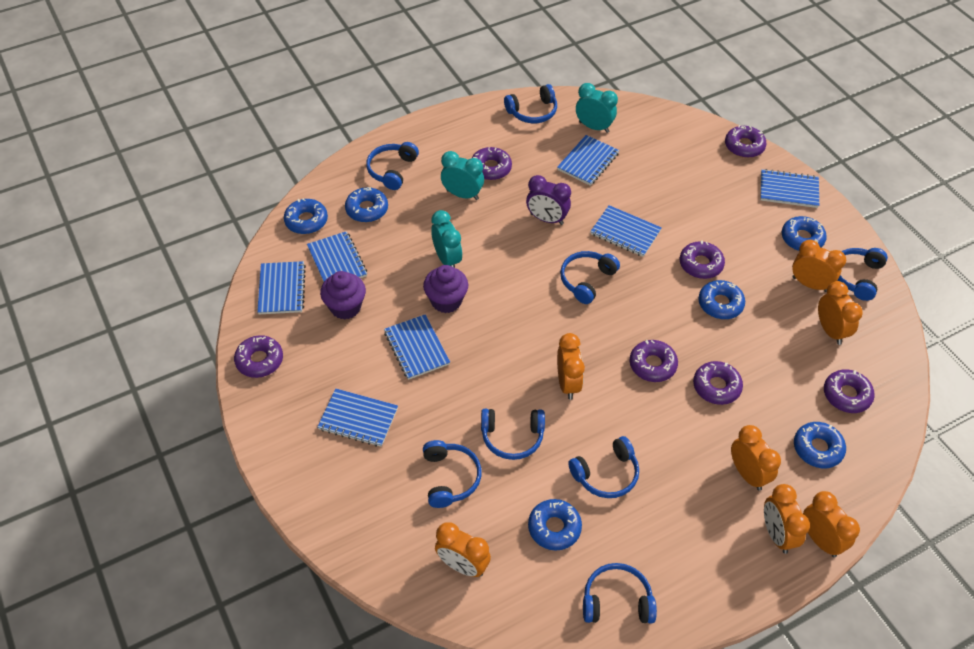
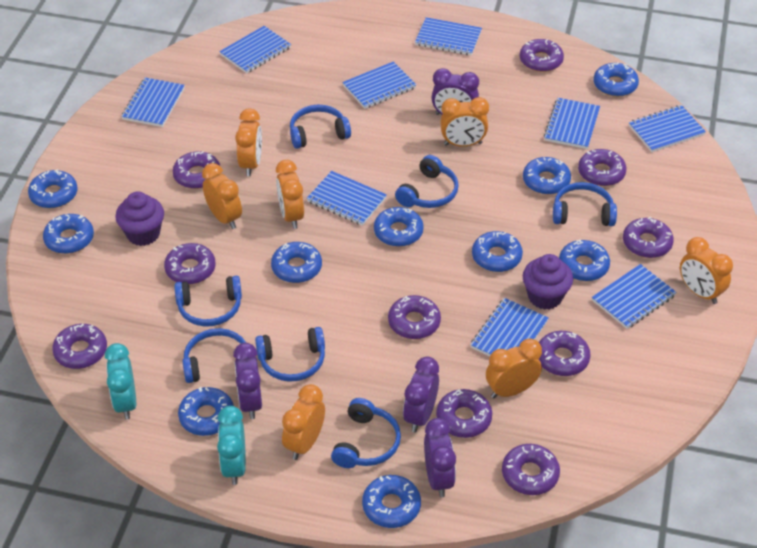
blue donut: [284,199,328,234] [345,187,388,222] [528,499,582,551] [698,280,745,319] [782,216,827,251] [794,422,846,468] = 6 -> [28,169,78,208] [43,214,94,254] [178,387,234,436] [271,242,322,283] [362,475,421,528] [374,207,424,247] [472,231,523,272] [523,157,571,194] [559,240,610,281] [593,62,639,97] = 10
blue headphones: [366,142,419,190] [423,440,482,508] [481,409,545,460] [504,84,557,123] [560,251,620,304] [568,436,639,498] [583,563,657,624] [837,248,888,301] = 8 -> [174,276,242,326] [182,328,246,383] [255,327,325,382] [290,105,351,149] [331,398,401,468] [395,155,459,208] [553,182,617,226] = 7
blue notebook: [257,261,306,314] [307,231,367,282] [317,388,398,447] [384,314,450,380] [557,135,619,186] [590,205,662,257] [760,169,819,208] = 7 -> [121,77,185,127] [219,26,291,73] [307,171,387,226] [342,61,416,109] [415,17,482,56] [470,298,549,356] [544,98,600,149] [592,264,676,329] [629,105,706,152] = 9
purple clock: [526,175,571,225] = 1 -> [233,343,262,419] [403,357,439,432] [424,418,456,497] [431,68,479,115] = 4
purple donut: [234,335,283,378] [472,147,512,180] [629,340,678,382] [680,240,725,279] [693,361,743,405] [725,125,766,158] [824,369,874,413] = 7 -> [52,324,107,369] [164,243,216,284] [173,151,220,189] [388,295,441,339] [436,389,492,438] [502,444,560,495] [520,39,564,72] [539,331,590,376] [578,149,627,186] [623,217,674,258] = 10
turquoise clock: [431,210,462,268] [441,151,484,200] [576,83,618,133] = 3 -> [105,343,136,420] [217,406,246,485] = 2

